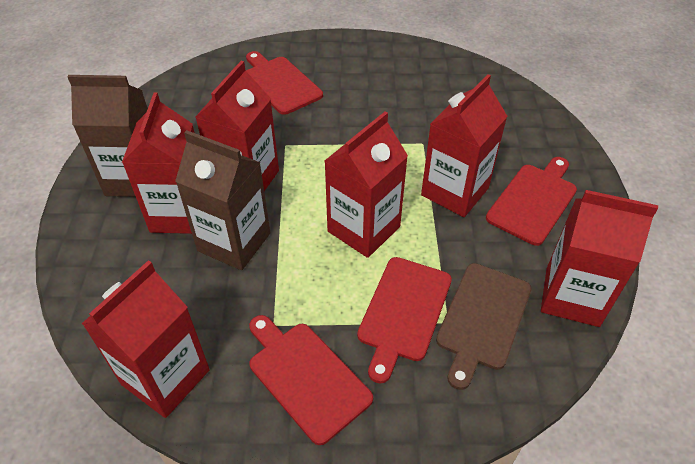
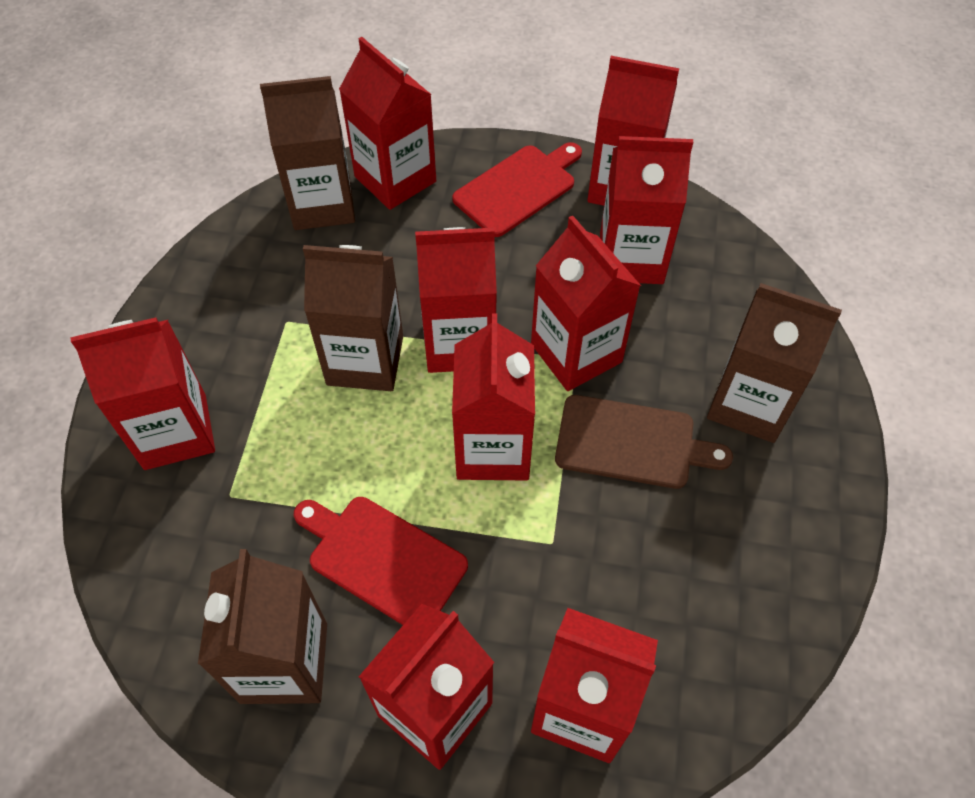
brown carton: [68,75,148,197] [175,130,270,270] = 2 -> [198,549,327,704] [260,76,355,230] [303,245,403,391] [707,283,842,443] = 4
red carton: [82,260,210,418] [122,92,194,234] [195,61,279,191] [325,111,408,258] [421,74,508,217] [541,190,658,327] = 6 -> [70,317,215,470] [339,37,436,210] [359,604,494,770] [415,227,497,373] [452,313,535,480] [531,215,641,391] [531,608,658,763] [587,56,679,206] [600,136,693,284] = 9
red cutting board: [246,51,323,115] [249,315,373,445] [357,257,452,384] [486,157,577,246] = 4 -> [294,497,468,625] [452,142,582,237] = 2

